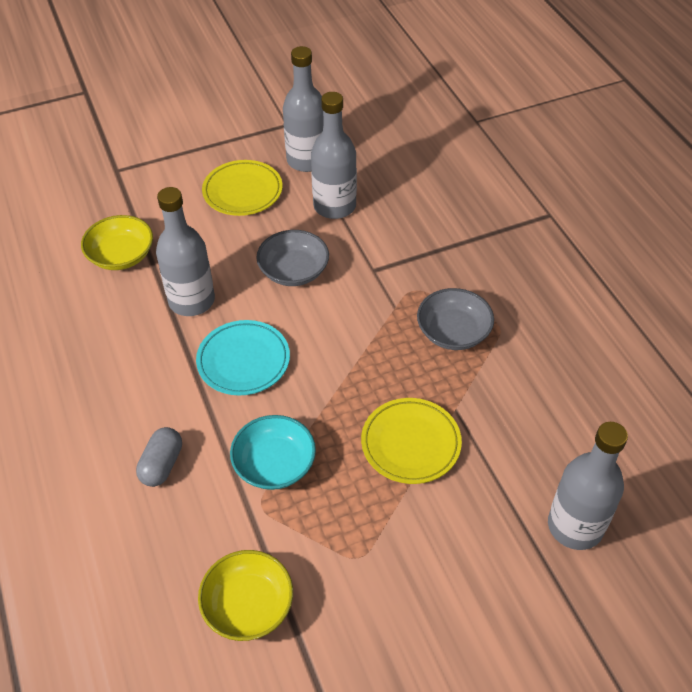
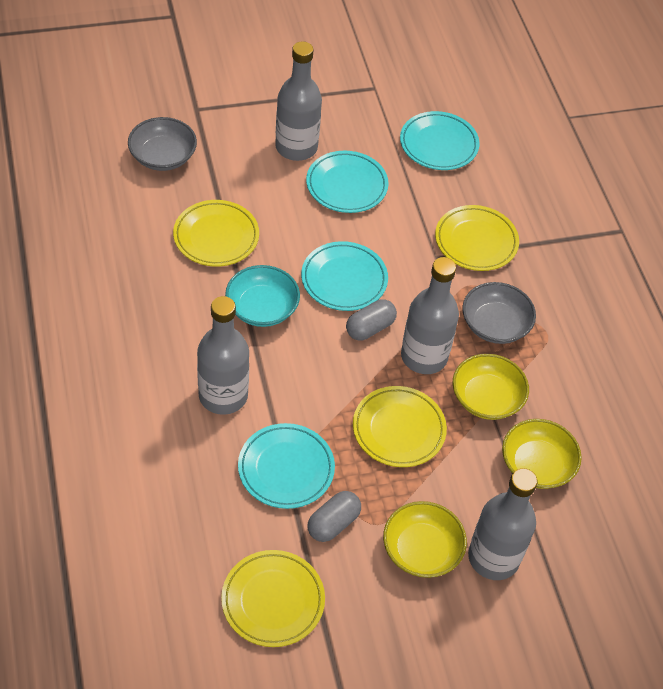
grey capsule: [136,427,182,487] = 1 -> [308,491,361,542] [346,299,397,340] = 2
turquoise plate: [196,320,290,396] = 1 -> [238,423,335,509] [301,241,388,311] [306,151,388,213] [400,111,480,170] = 4
yellow bowl: [81,215,153,270] [198,550,293,641] = 2 -> [383,501,467,578] [453,354,529,420] [502,419,582,489] = 3
yellow plate: [202,160,283,216] [361,398,462,484] = 2 -> [173,200,259,267] [221,550,325,647] [353,386,447,467] [435,205,519,271] = 4

